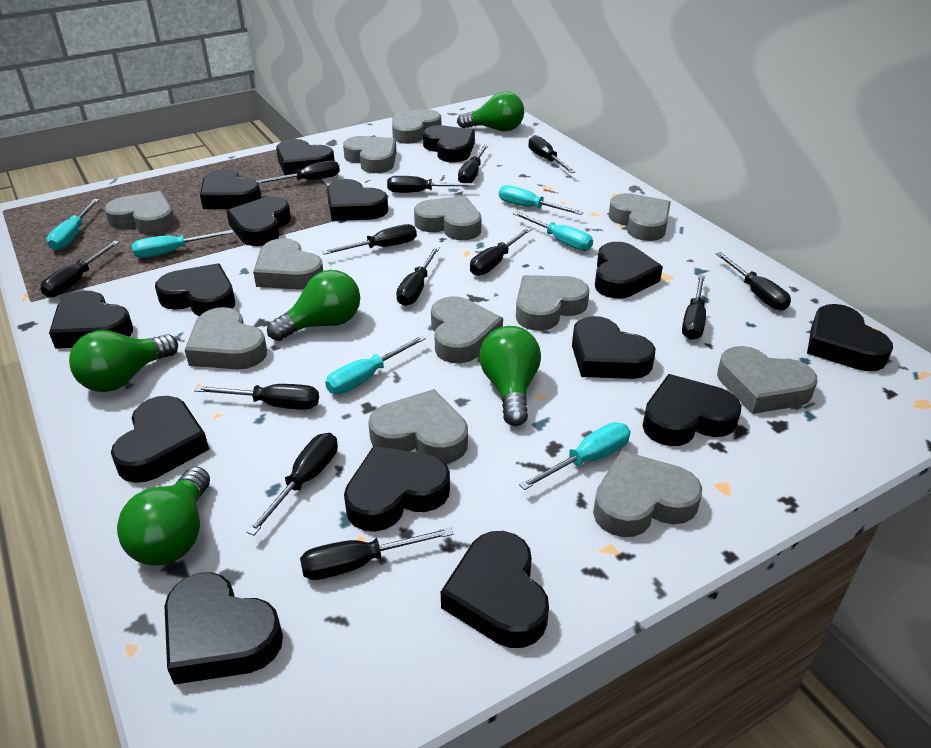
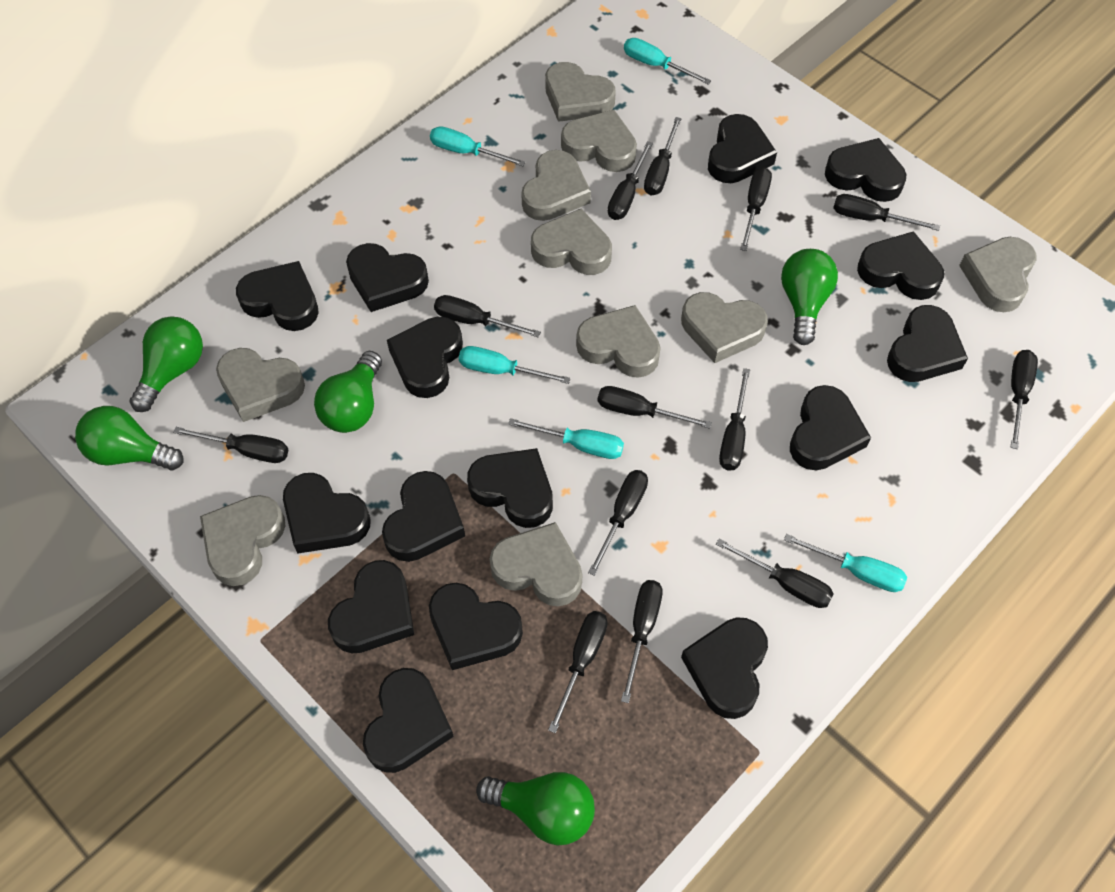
grey heart: [104,191,175,235] [185,307,267,369] [253,238,323,290] [343,136,397,173] [368,389,468,464] [392,109,441,144] [414,196,481,240] [431,296,503,363] [516,275,590,331] [593,450,702,537] [609,193,671,241] [717,346,818,414] = 12 -> [200,495,285,586] [216,348,305,422] [490,522,583,606] [521,150,591,221] [531,209,612,275] [545,62,616,122] [561,110,637,172] [576,305,661,378] [681,292,768,363] [959,237,1037,312] = 10
turquoise screwdriver: [47,199,99,251] [131,230,233,258] [325,335,426,394] [499,185,583,215] [513,211,593,251] [519,422,630,490] = 6 -> [430,126,526,166] [459,346,571,384] [508,418,624,459] [624,38,711,85] [784,534,907,592] = 5

